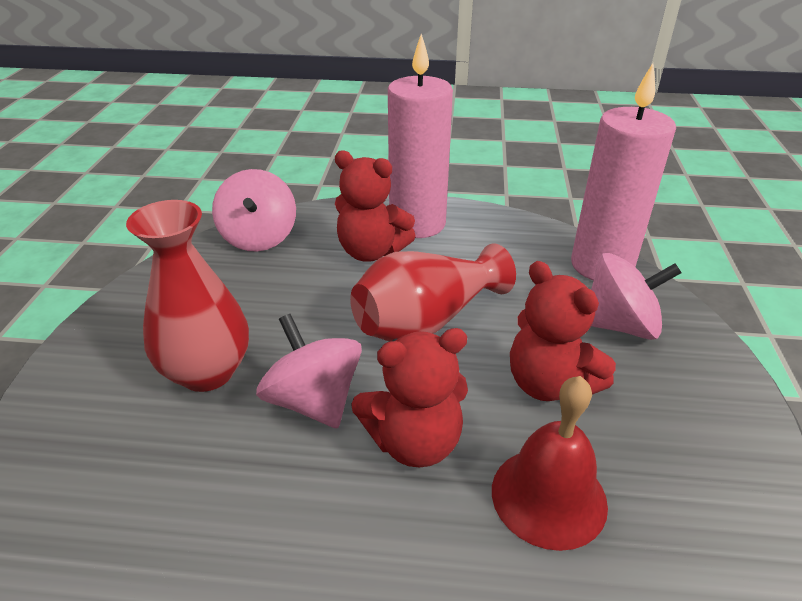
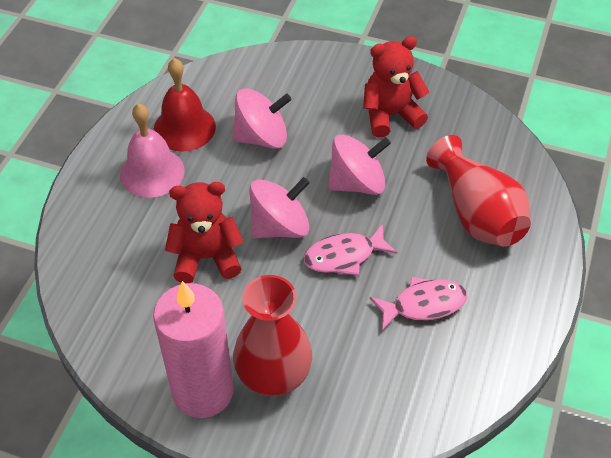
pink bell: none = 0 -> [120,103,185,198] = 1
pink candle: [388,34,453,238] [571,63,676,280] = 2 -> [153,281,234,418] = 1
pink fish: none = 0 -> [303,224,397,276] [370,277,467,331] = 2
red teddy bear: [335,150,416,262] [351,328,468,468] [510,261,616,401] = 3 -> [165,182,244,283] [363,36,429,138] = 2

